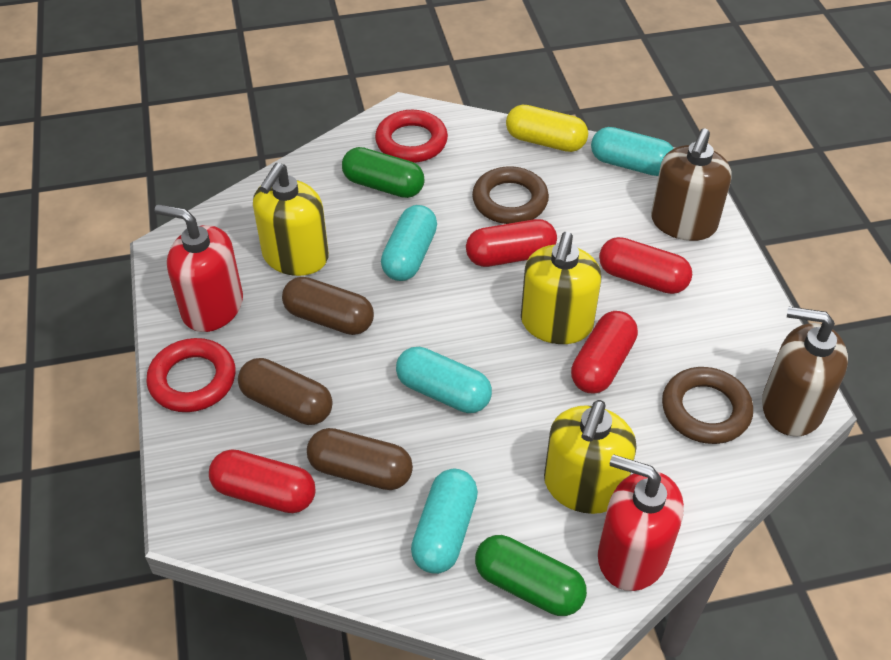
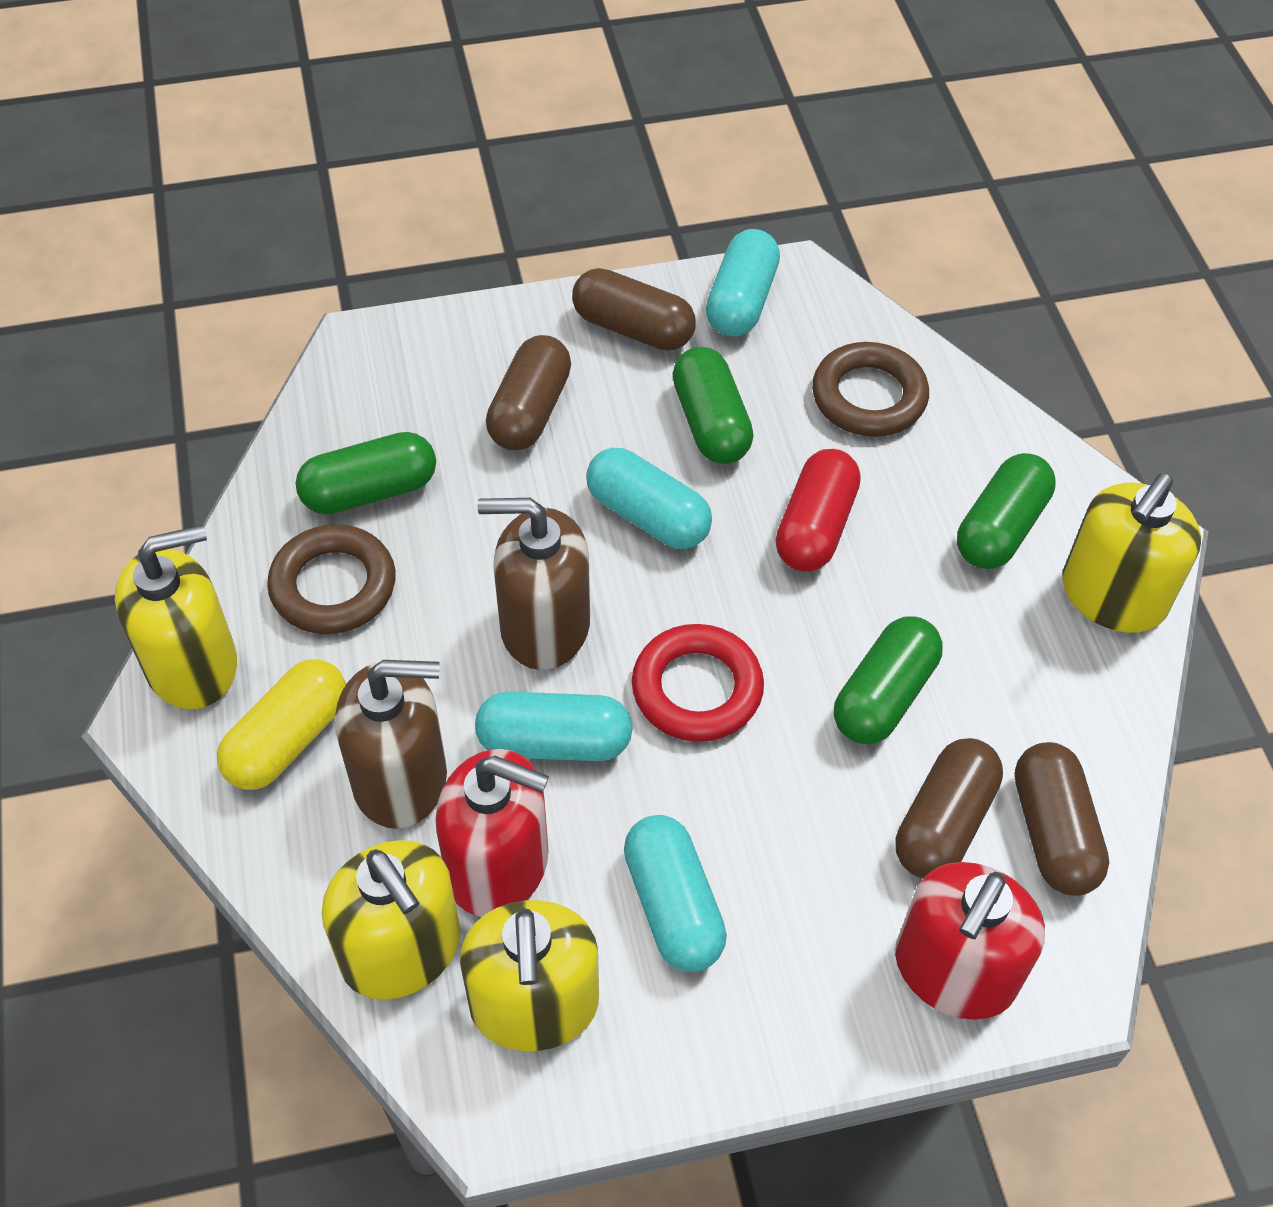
brown capsule: [238,358,333,425] [282,277,374,335] [307,428,413,490] = 3 -> [486,335,571,450] [572,268,696,350] [896,738,1003,878] [1015,742,1109,896] = 4
green capsule: [342,147,424,198] [475,535,587,616] = 2 -> [295,432,436,514] [672,347,753,464] [834,616,943,744] [957,453,1056,569] = 4
red capsule: [209,449,316,513] [466,219,557,267] [571,311,638,393] [599,237,692,294] = 4 -> [776,449,861,572] = 1
red ring: [146,338,236,412] [375,110,448,163] = 2 -> [632,624,764,742] = 1
yellow soap dispenser: [253,163,329,276] [521,232,601,344] [544,400,636,514] = 3 -> [115,525,237,709] [322,840,461,999] [460,900,599,1051] [1062,473,1201,633] = 4

